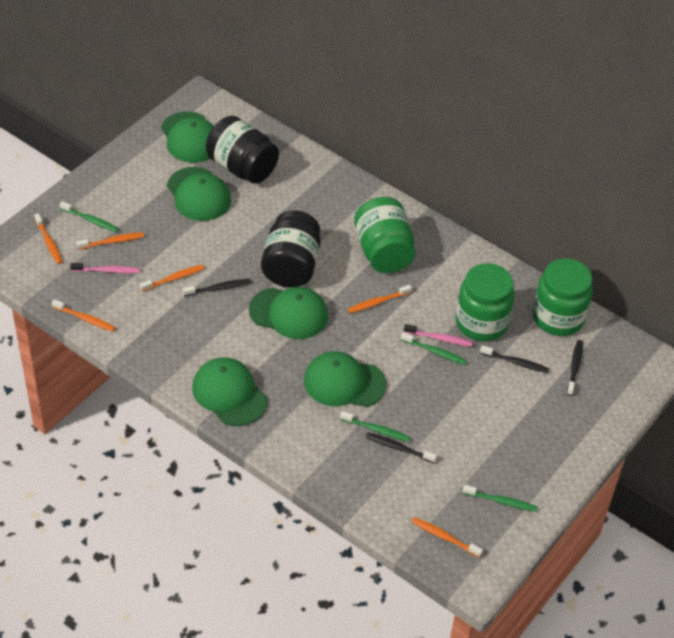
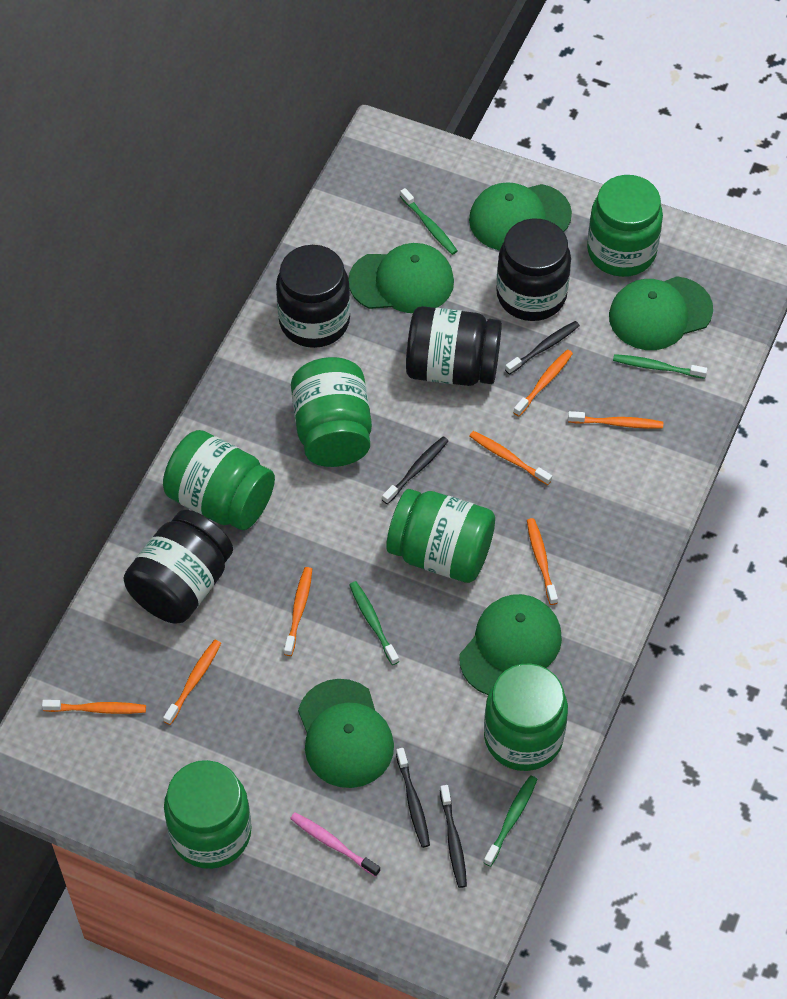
black jar: [206,116,279,184] [261,210,320,287] = 2 -> [124,510,233,624] [276,245,351,348] [406,306,502,386] [496,218,571,321] = 4
green jar: [354,197,415,273] [456,263,515,341] [533,258,593,336] = 3 -> [163,430,275,530] [164,760,251,869] [291,357,372,467] [386,489,495,583] [484,663,568,771] [587,175,663,277] = 6
orange toothbrush: [34,213,62,264] [52,299,115,332] [76,232,144,250] [140,265,205,292] [348,285,412,313] [411,517,483,558] = 6 -> [42,700,146,714] [163,640,221,725] [284,567,312,656] [470,431,552,485] [513,350,573,416] [527,518,558,605] [568,411,663,429] = 7
pink toothbrush: [70,263,140,273] [404,324,473,347] = 2 -> [290,812,380,877] = 1

